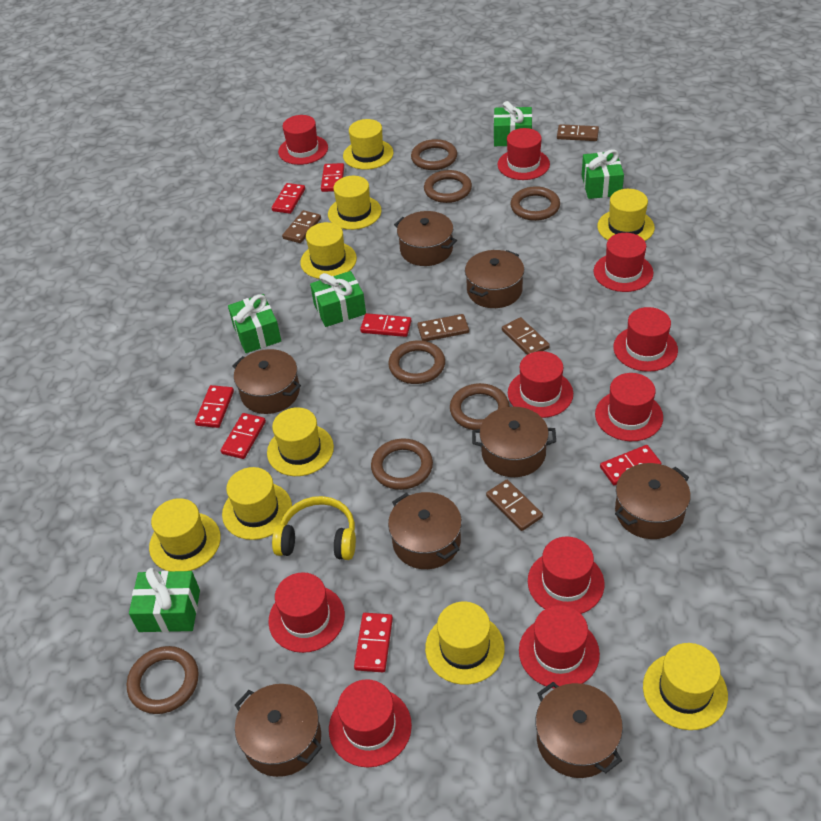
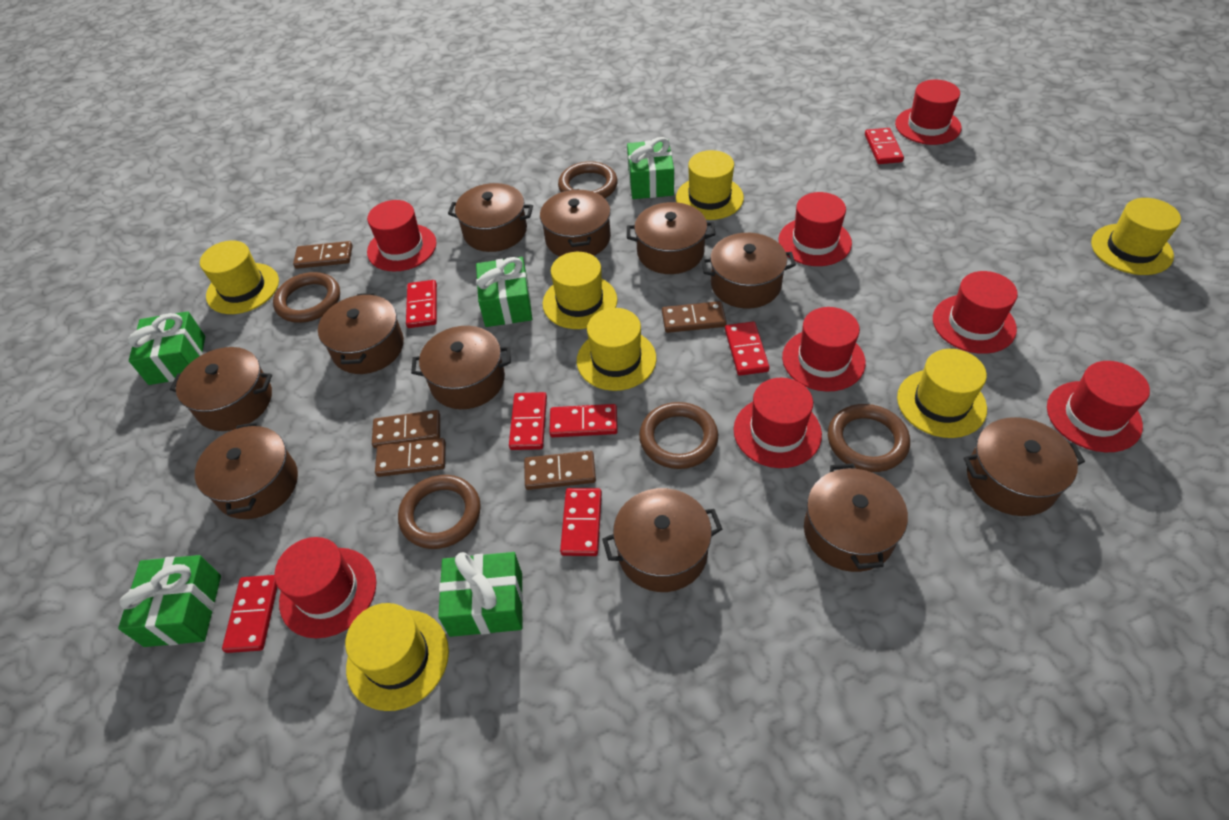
brown pot: [232,349,301,414] [235,684,322,777] [388,492,462,569] [394,211,457,266] [465,250,524,308] [472,407,556,477] [536,682,623,778] [615,463,691,539] = 8 -> [170,347,272,431] [195,422,298,519] [318,293,404,374] [411,326,511,409] [448,183,533,252] [540,189,611,257] [602,488,722,592] [627,202,715,274] [701,233,796,308] [804,463,908,572] [963,417,1085,516] = 11
brown ring: [127,646,199,714] [371,439,433,490] [388,340,445,384] [411,139,457,170] [424,170,472,203] [450,383,509,430] [510,186,560,221] = 7 -> [273,272,340,323] [398,475,481,549] [558,161,618,198] [639,402,718,469] [828,404,910,472] = 5
red hat: [268,572,345,653] [278,115,328,165] [329,679,412,768] [497,128,550,180] [508,351,573,418] [519,605,600,689] [528,536,604,614] [593,233,653,292] [595,373,663,441] [613,307,678,372] = 10 -> [275,537,377,638] [367,200,437,272] [734,378,822,468] [778,192,852,266] [782,307,866,392] [895,80,962,145] [933,271,1018,354] [1047,361,1150,452] = 8
yellow hat: [149,498,221,572] [222,467,292,540] [267,407,334,476] [300,222,357,279] [328,176,382,230] [343,119,394,170] [425,602,505,685] [597,189,655,241] [643,643,728,730] = 9 -> [200,240,279,314] [345,603,449,711] [543,252,617,329] [577,308,656,391] [676,150,744,220] [897,349,987,438] [1091,198,1181,275] = 7
yellow headphones: [272,496,356,560] = 1 -> none = 0

